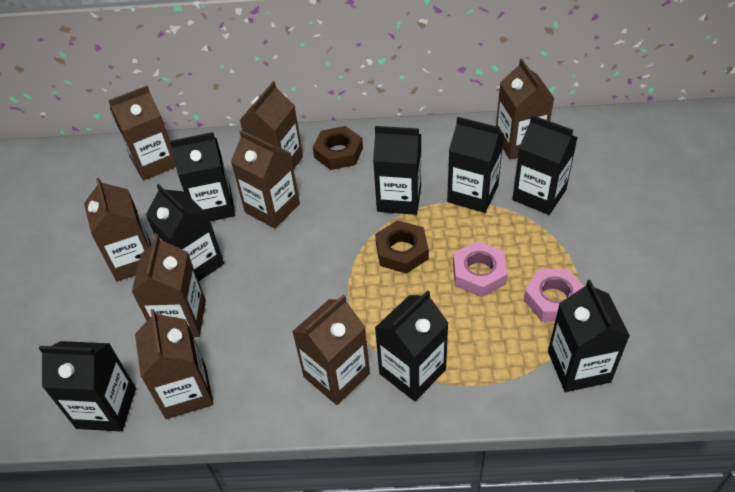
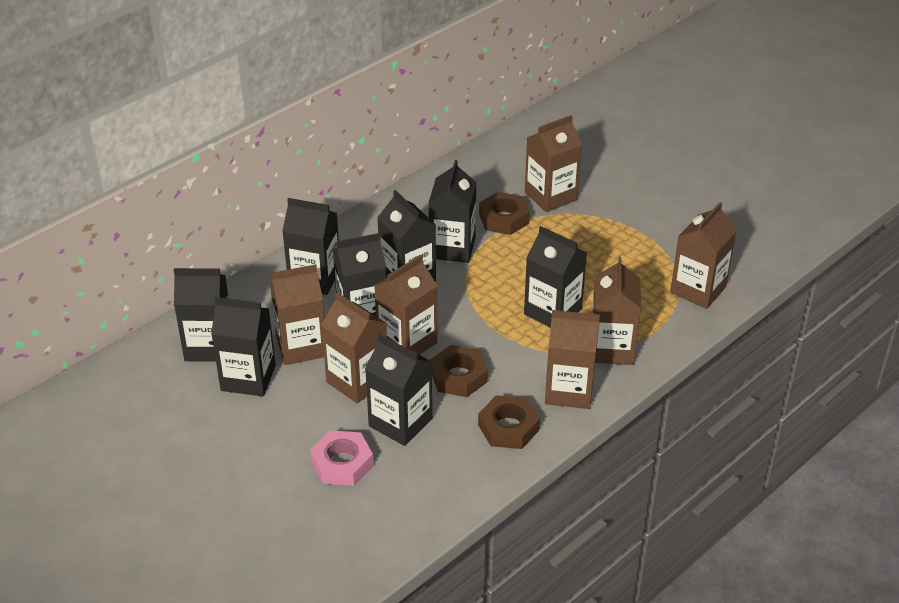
brown carton: [84,177,151,282] [108,86,176,181] [132,234,206,337] [135,309,213,419] [231,130,300,228] [240,81,303,169] [292,294,370,405] [496,59,554,160] = 8 -> [270,264,324,365] [321,293,387,403] [374,255,438,355] [525,115,582,212] [545,310,600,409] [592,257,641,365] [670,202,737,309] = 7
brown nut: [313,126,363,170] [375,220,429,274] = 2 -> [430,345,488,397] [478,395,540,449] [479,192,530,235] = 3
pink nut: [453,241,508,297] [524,269,584,322] = 2 -> [310,430,374,486] = 1

